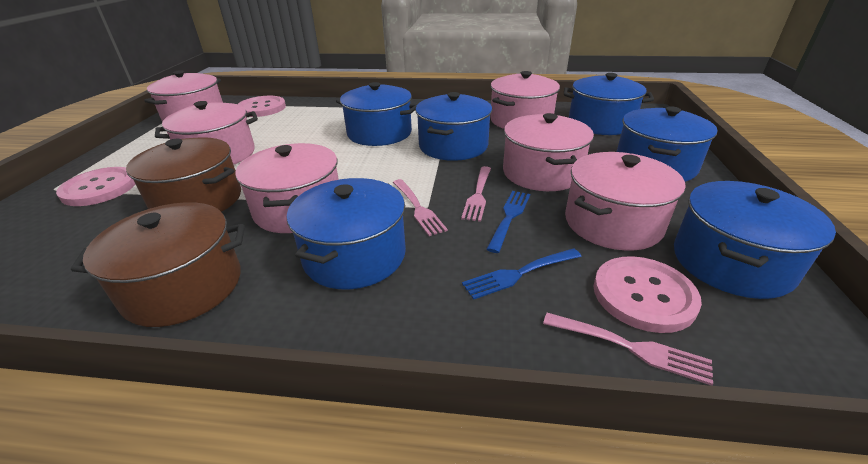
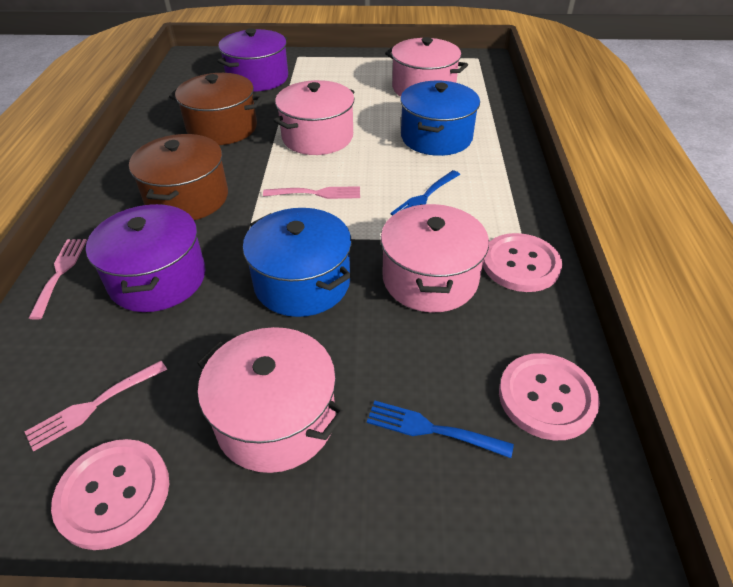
blue pot: [287,178,406,289] [336,82,418,146] [415,92,492,161] [564,73,654,135] [617,106,717,182] [674,181,836,299] = 6 -> [243,208,352,317] [400,81,480,156] = 2
pink pot: [144,70,223,122] [155,101,258,165] [235,143,339,233] [490,71,560,129] [503,113,594,191] [565,152,686,251] = 6 -> [197,327,346,473] [273,80,354,155] [381,204,489,312] [385,37,468,97] = 4
purple pot: none = 0 -> [86,204,206,312] [217,28,288,92] = 2

